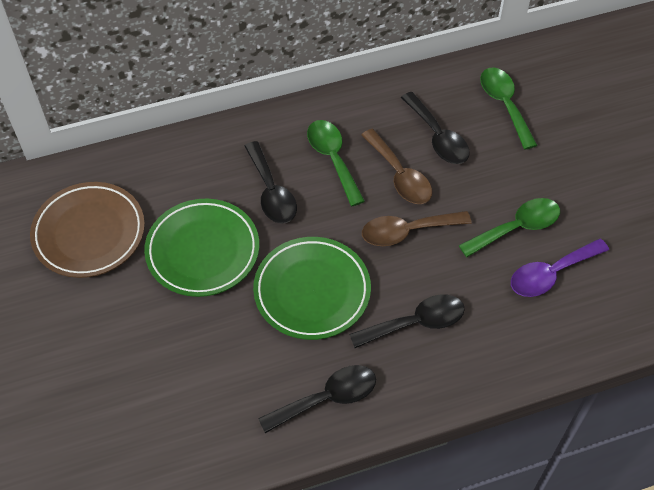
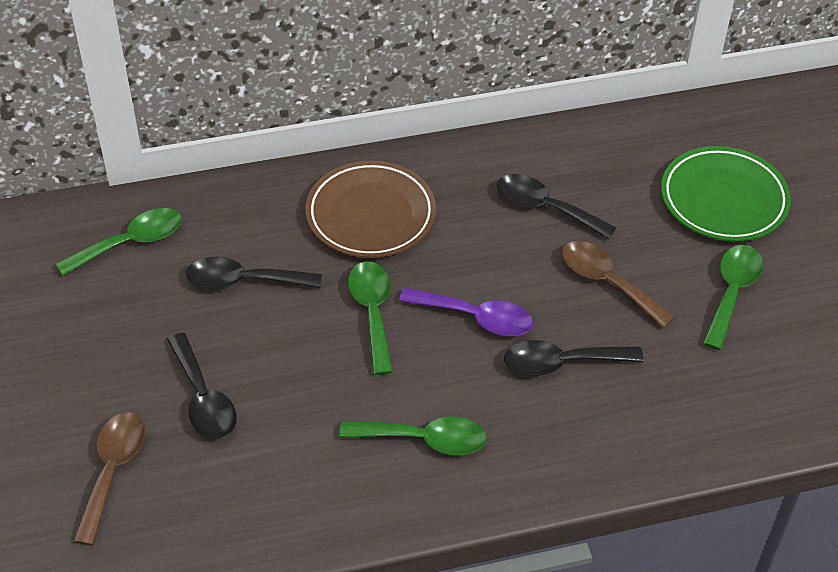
green plate: [144,199,259,297] [253,237,371,340] = 2 -> [661,146,791,241] = 1
green spoon: [307,120,365,206] [459,198,560,257] [480,67,537,150] = 3 -> [56,208,182,276] [339,417,487,455] [348,261,393,375] [702,245,763,350] = 4

